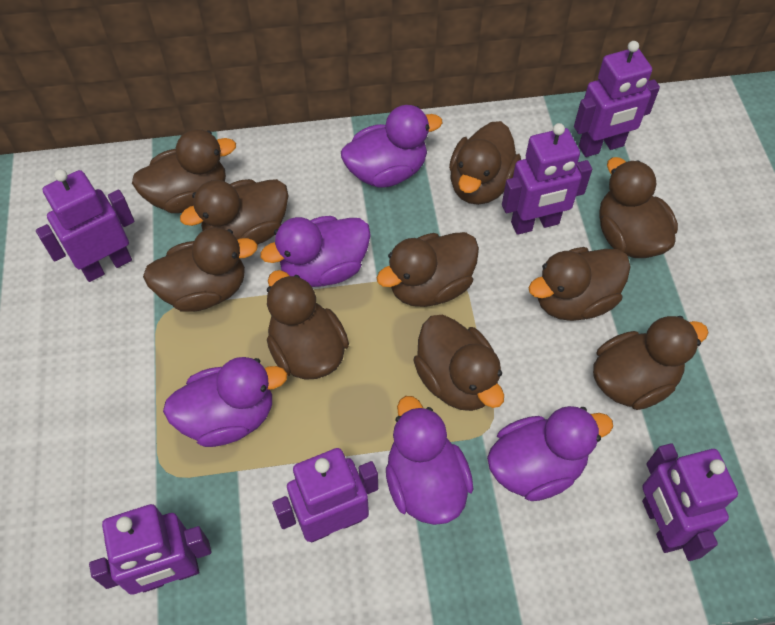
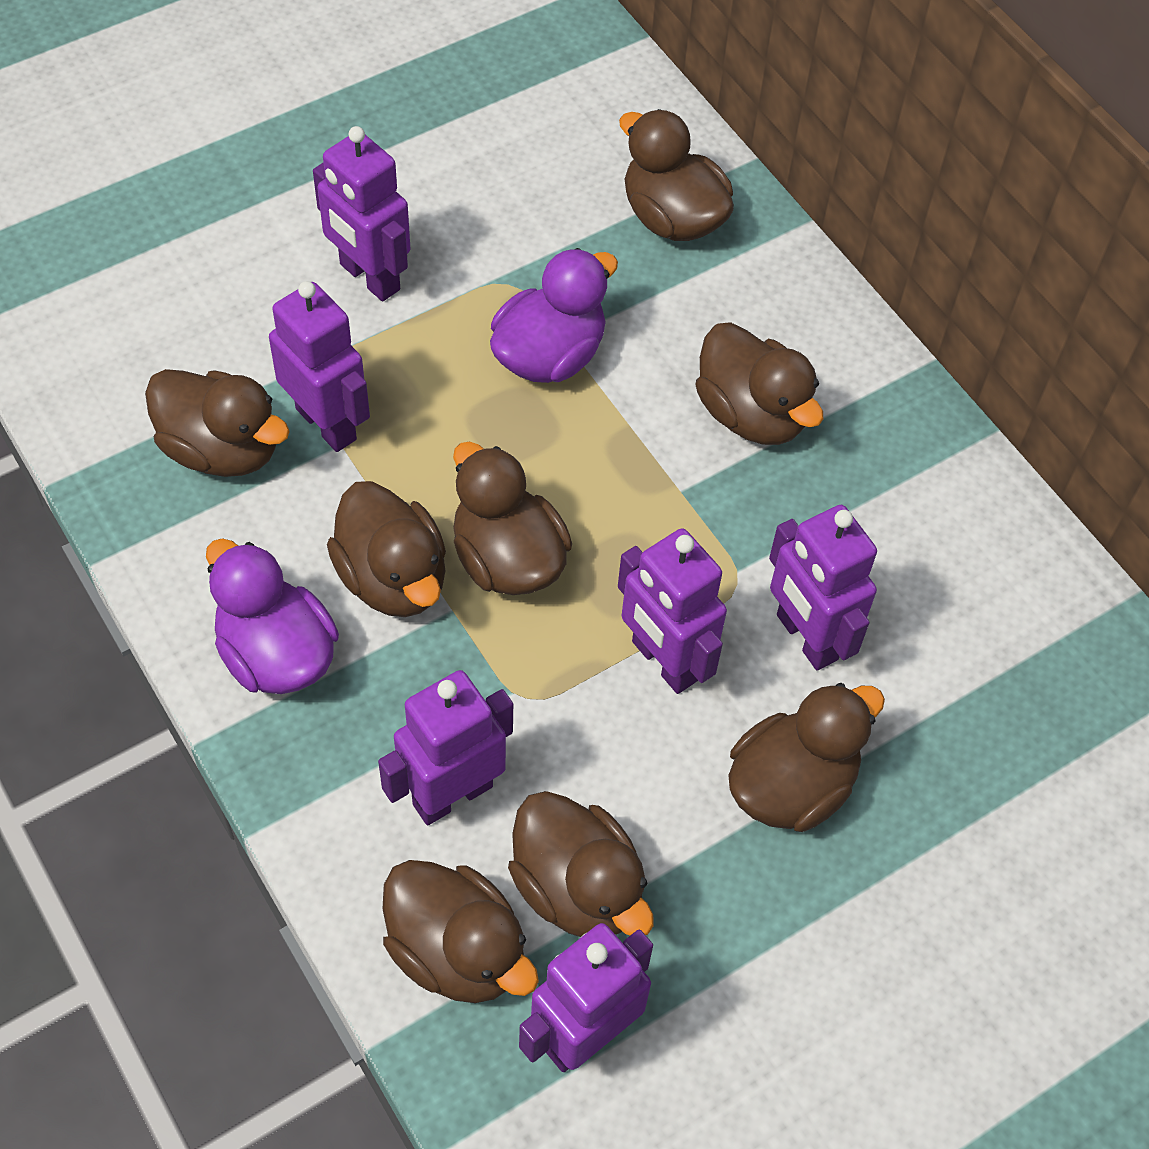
brown duck: [132,129,236,213] [143,227,258,312] [180,179,289,245] [267,270,349,380] [377,232,479,307] [413,315,504,411] [449,121,521,205] [528,247,631,321] [593,316,709,410] [599,157,678,258] = 10 -> [145,369,290,477] [327,481,446,617] [382,860,539,1003] [453,442,572,595] [508,791,654,937] [619,109,734,241] [695,322,823,445] [728,683,885,832] = 8
purple duck: [163,357,287,447] [260,216,371,287] [341,105,443,188] [386,396,473,525] [487,406,613,501] = 5 -> [206,538,339,694] [490,248,618,383] = 2

